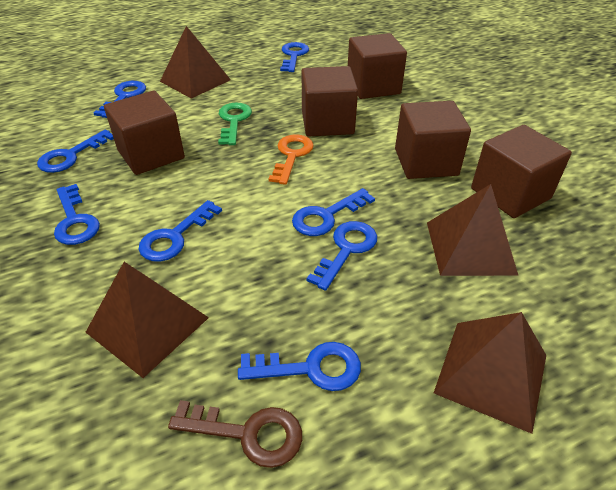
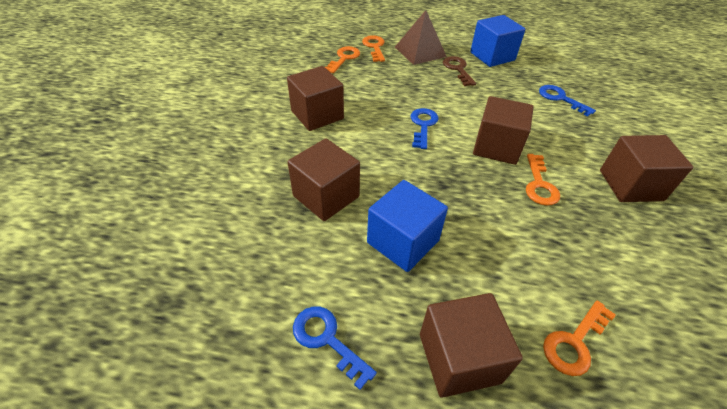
blue cube: none = 0 -> [367,180,448,272] [470,15,526,67] = 2
blue key: [37,129,114,173] [54,184,100,245] [94,81,146,118] [138,200,222,262] [238,342,361,391] [280,42,309,72] [292,188,375,236] [307,221,377,291] = 8 -> [293,306,377,390] [411,108,438,149] [539,85,596,117] = 3
brown pyramid: [86,262,209,378] [160,26,231,99] [427,184,519,276] [434,312,546,434] = 4 -> [395,10,447,65] = 1
green key: [218,103,252,145] = 1 -> none = 0
orange key: [269,135,314,185] = 1 -> [325,46,360,73] [362,35,385,62] [526,154,560,206] [543,300,616,376] = 4

